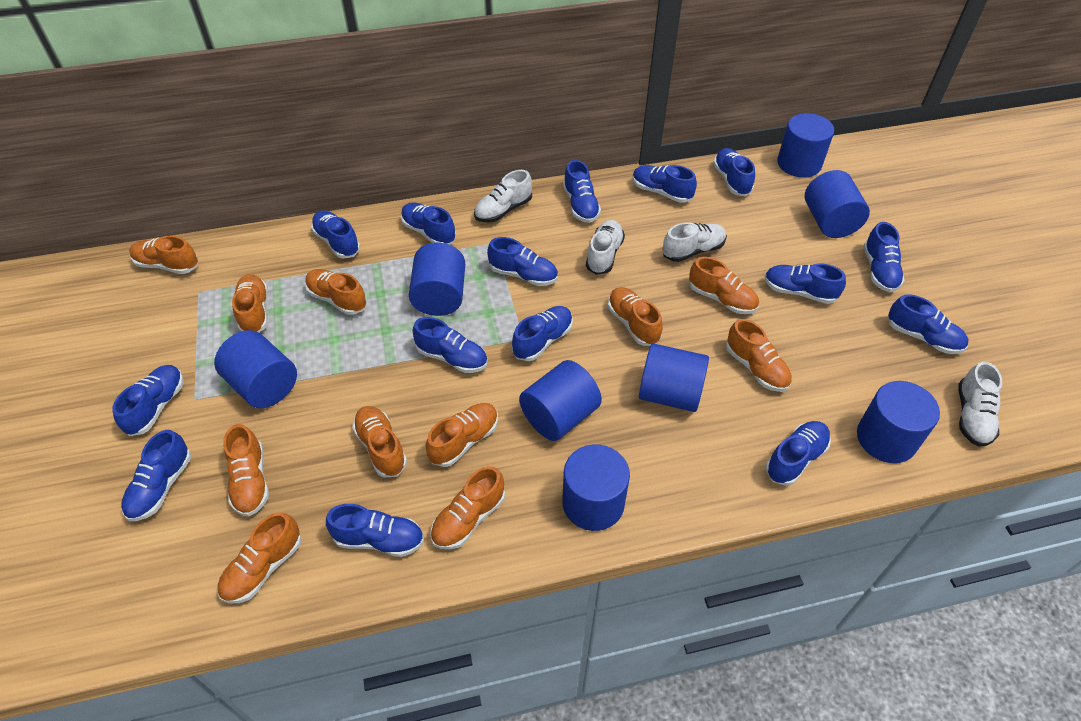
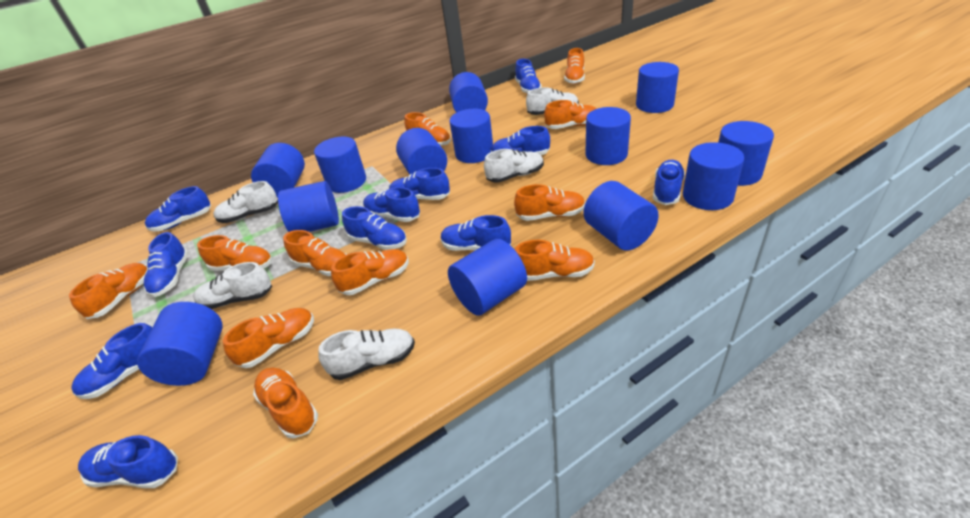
blue cylinder: [214,330,297,408] [409,243,465,316] [519,360,602,441] [562,445,630,531] [639,343,709,412] [777,113,834,178] [805,170,870,238] [857,381,940,463] = 8 -> [137,302,223,386] [251,143,305,198] [278,181,339,232] [314,137,366,193] [396,128,447,175] [448,239,527,316] [449,72,488,113] [450,109,493,163] [584,181,659,251] [585,107,631,165] [636,62,679,113] [683,142,744,210] [718,121,774,186] = 13
blue shoe: [112,365,184,436] [121,430,191,521] [311,211,360,259] [326,504,424,557] [401,202,456,245] [412,317,488,373] [487,237,558,286] [512,306,573,361] [563,160,601,223] [633,165,697,203] [713,148,755,196] [764,263,846,304] [766,421,831,486] [863,222,904,292] [888,294,968,354] = 15 -> [72,323,153,399] [78,435,178,488] [144,232,189,297] [145,186,211,231] [342,206,407,250] [363,187,420,222] [389,168,450,200] [441,215,511,251] [491,126,550,155] [515,59,542,93] [653,160,685,205] = 11
white shoe: [474,170,532,223] [586,220,625,275] [663,222,727,262] [958,362,1002,447] = 4 -> [193,262,272,309] [213,181,278,223] [318,328,415,380] [484,149,544,183] [526,87,579,115] = 5

